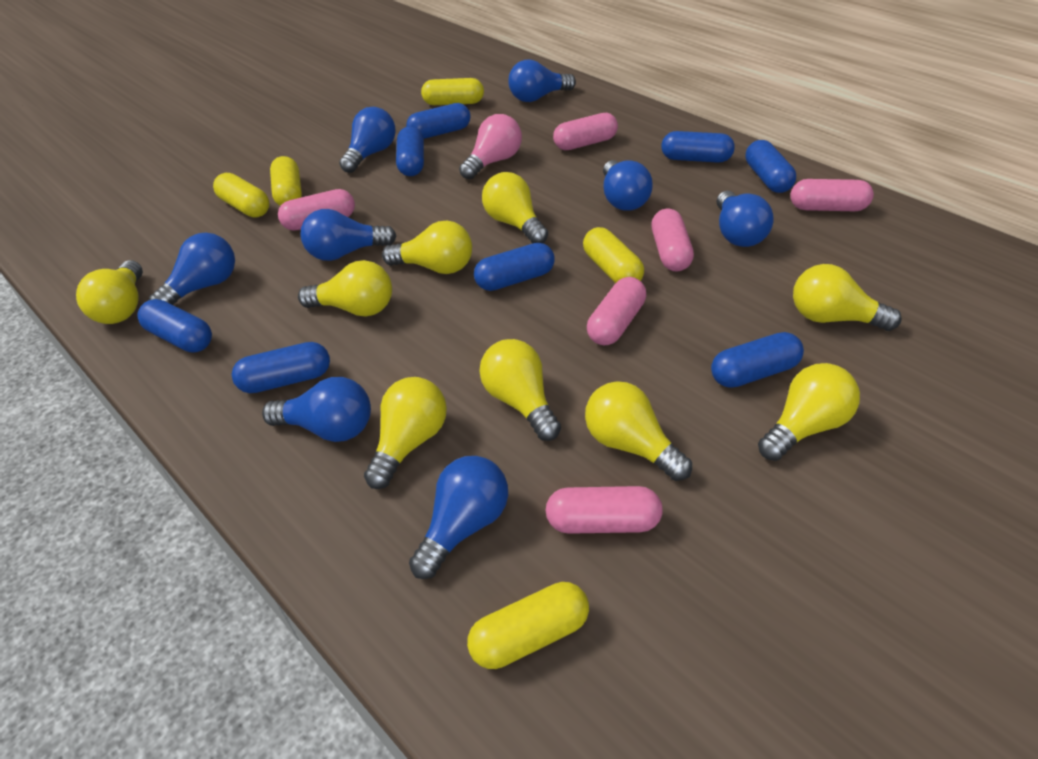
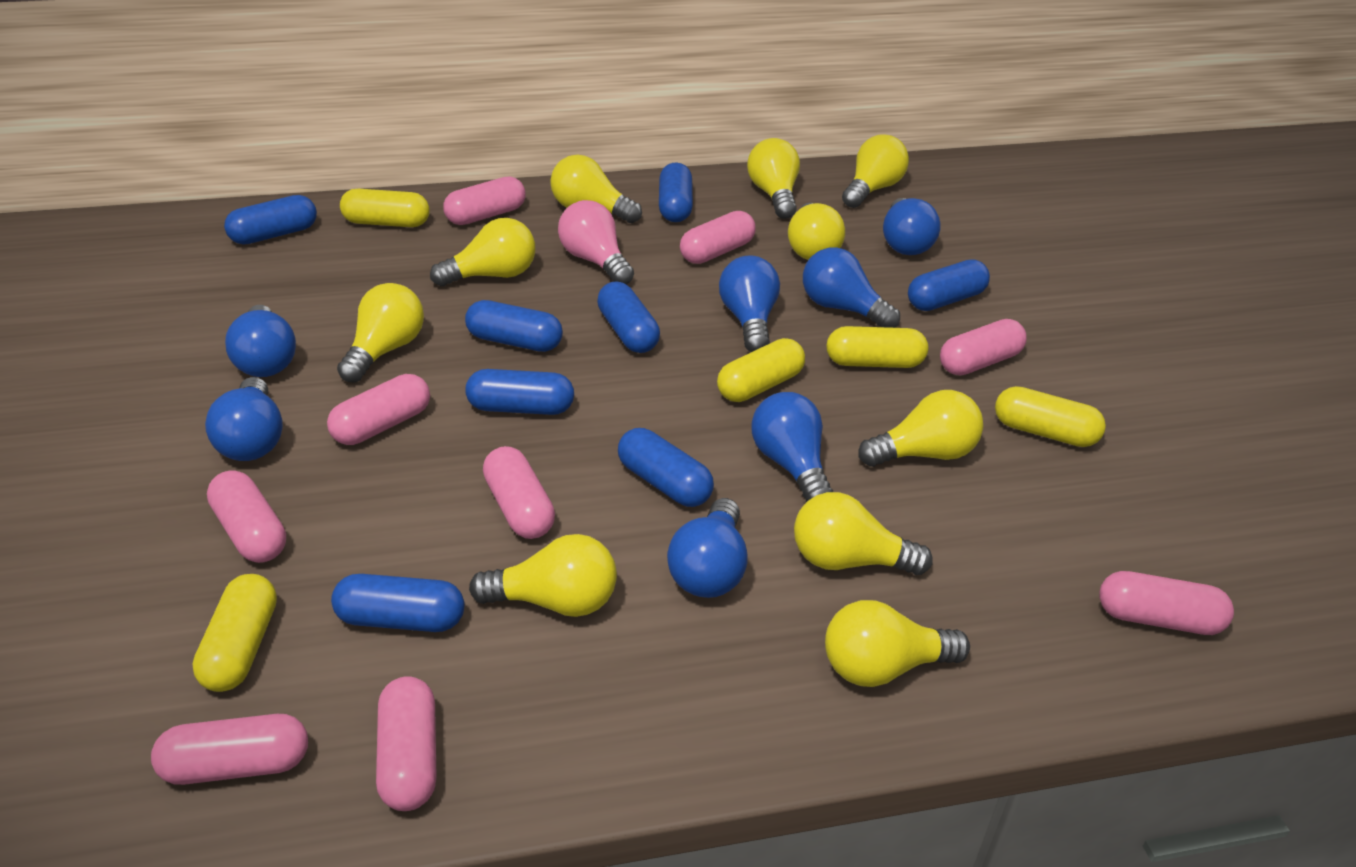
blue light bulb: [149,233,235,305] [262,377,371,442] [300,209,396,261] [339,107,396,173] [409,456,508,579] [508,60,576,102] [603,160,653,211] [717,191,773,247] = 8 -> [205,377,283,461] [225,305,296,377] [667,498,748,598] [719,255,780,352] [751,392,833,502] [803,247,900,328] [883,198,941,255] = 7
pink capsule: [278,189,355,231] [546,486,662,534] [553,113,618,150] [587,277,646,345] [651,209,694,271] [790,179,874,211] = 6 -> [151,714,308,785] [207,471,286,563] [327,374,430,445] [376,676,437,811] [443,176,526,225] [483,446,555,539] [680,211,756,264] [940,319,1027,375] [1099,571,1234,635] = 9
yellow light bulb: [76,260,143,324] [298,260,392,317] [364,377,447,489] [382,221,472,274] [479,339,561,441] [482,172,548,244] [585,381,692,481] [758,363,860,461] [793,264,902,331] = 9 -> [337,283,424,383] [430,218,535,286] [469,534,617,617] [550,155,642,223] [747,138,800,219] [788,203,845,260] [794,492,933,575] [825,600,970,687] [842,135,909,208] [858,390,983,467] = 10

